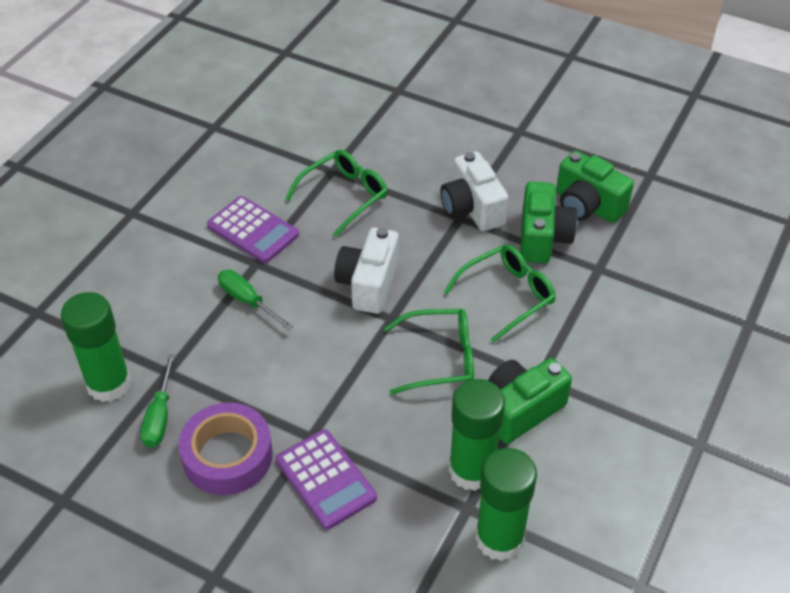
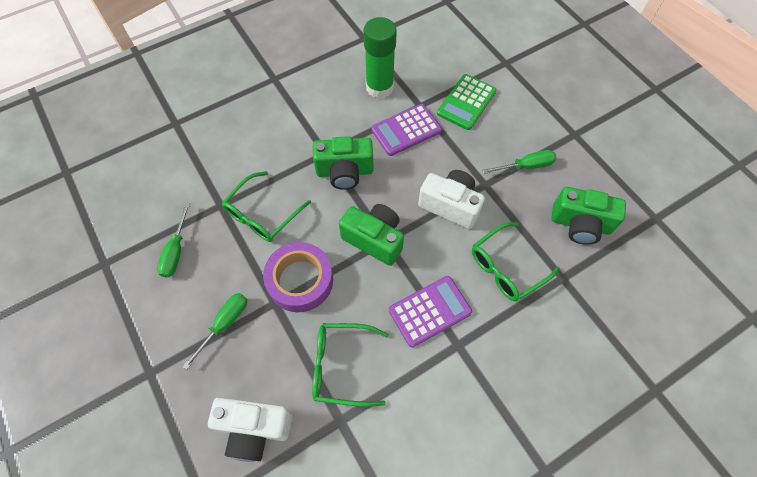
green calculator: none = 0 -> [437,74,497,130] = 1
green glue stick: [61,292,131,402] [449,379,505,491] [475,448,537,561] = 3 -> [364,17,397,98] = 1
green screwdriver: [140,354,175,448] [218,270,293,330] = 2 -> [157,203,190,278] [182,293,247,370] [483,150,556,174] = 3

